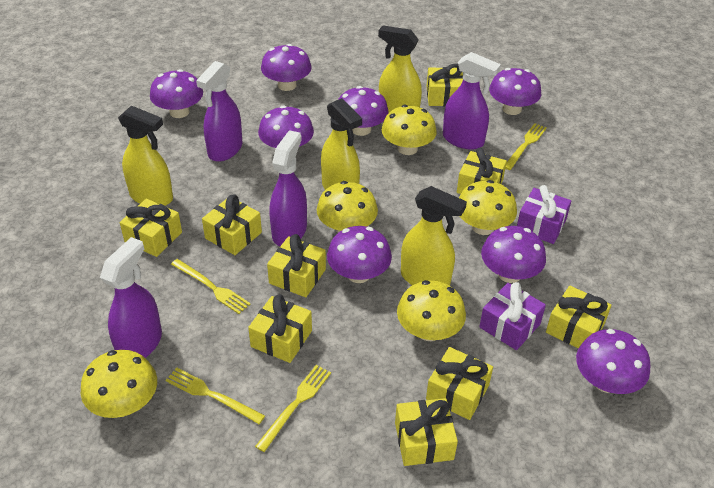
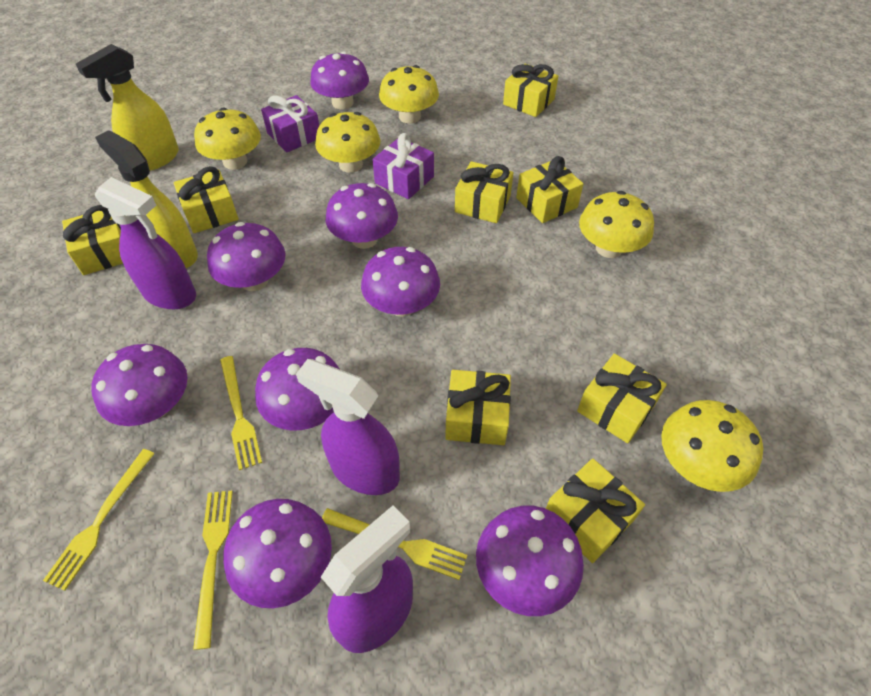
purple spray bottle: [100,237,162,358] [196,61,242,162] [270,130,307,246] [443,52,501,150] = 4 -> [95,177,196,309] [296,359,400,495] [321,505,413,653] = 3
yellow gift: [120,199,182,257] [202,195,262,255] [248,294,312,363] [267,234,326,297] [395,398,458,466] [426,64,463,106] [426,347,493,420] [457,148,507,194] [546,286,611,348] = 9 -> [62,205,123,275] [173,166,239,233] [445,370,511,445] [455,161,513,223] [503,64,558,117] [516,156,583,223] [546,458,645,563] [577,354,667,443] = 8
yellow spray bottle: [118,105,173,206] [321,98,362,190] [378,26,422,112] [401,186,467,286] = 4 -> [76,44,179,171] [95,130,198,268] = 2

